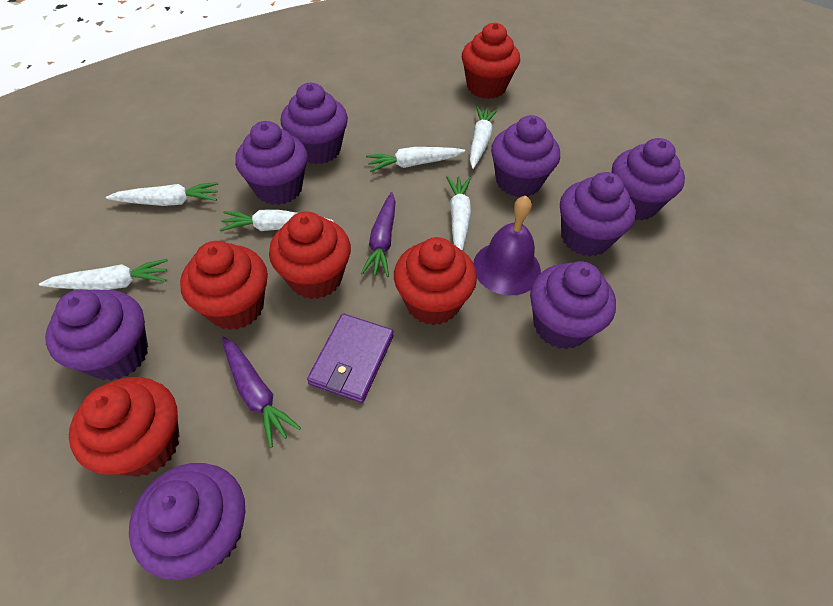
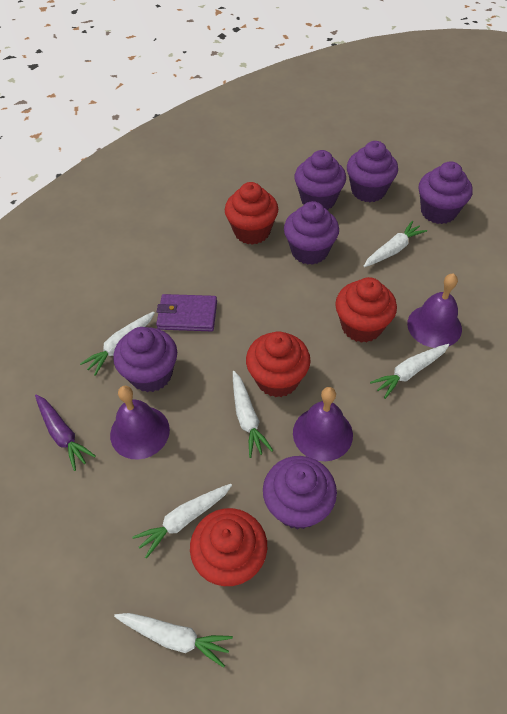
purple bell: [473,196,541,295] = 1 -> [110,386,170,460] [293,387,353,461] [407,273,462,348] = 3
purple carrot: [222,336,301,448] [361,192,396,277] = 2 -> [35,394,96,471] = 1
purple cupcake: [45,289,148,381] [129,463,245,580] [235,121,308,205] [281,83,348,164] [491,115,560,197] [530,261,616,349] [560,172,636,256] [612,138,685,220] = 8 -> [113,327,177,392] [263,456,337,530] [284,201,339,265] [294,150,346,210] [347,141,398,202] [419,162,472,224] = 6
red cupcake: [69,377,180,477] [180,241,268,330] [269,211,351,299] [394,237,477,325] [462,22,520,99] = 5 -> [190,508,267,586] [225,182,278,245] [246,331,311,397] [335,277,397,343] = 4

